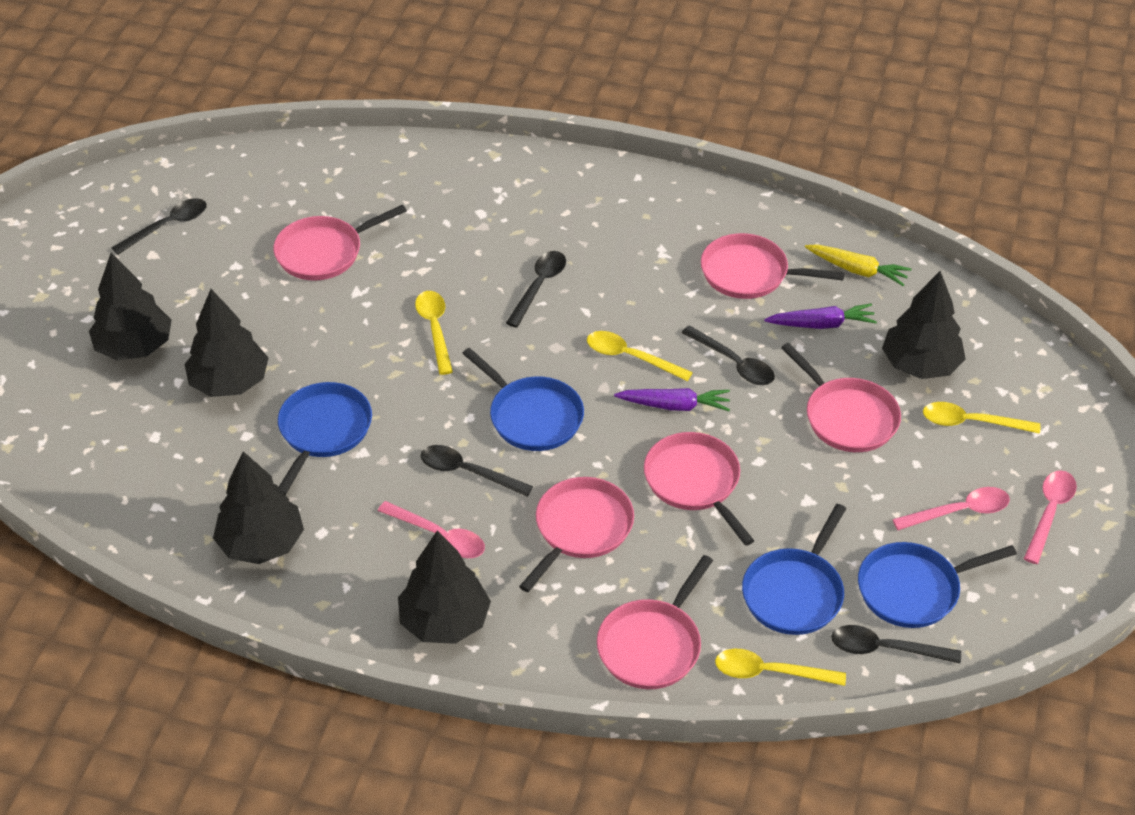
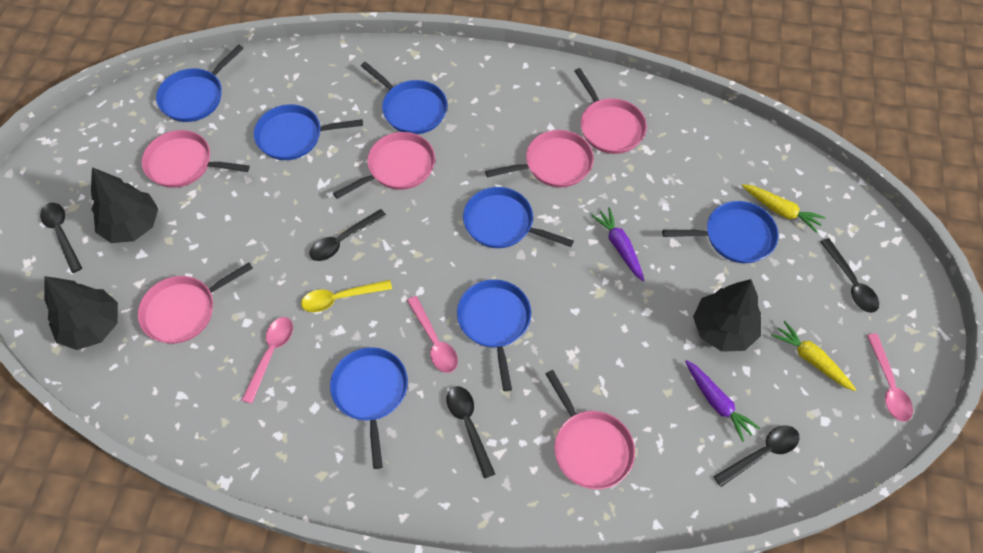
black tree: [89,253,172,361] [184,289,268,397] [213,451,304,564] [398,531,491,644] [882,271,966,379] = 5 -> [44,276,118,350] [91,167,159,243] [693,279,761,352] = 3
blue pan: [278,382,372,495] [462,348,584,451] [742,504,846,635] [858,542,1017,628] = 4 -> [156,45,244,122] [254,104,363,160] [330,347,408,469] [361,62,447,134] [457,279,531,391] [463,187,574,248] [662,201,779,263] = 7
yellow carrot: [805,244,912,286] = 1 -> [742,184,826,233] [771,321,856,391] = 2
yellow spoon: [415,291,453,375] [587,331,693,381] [715,649,846,686] [923,402,1040,434] = 4 -> [301,280,392,312] = 1

